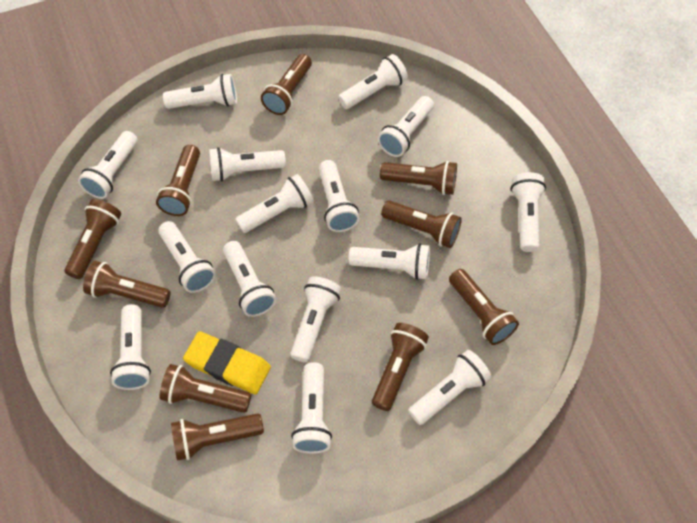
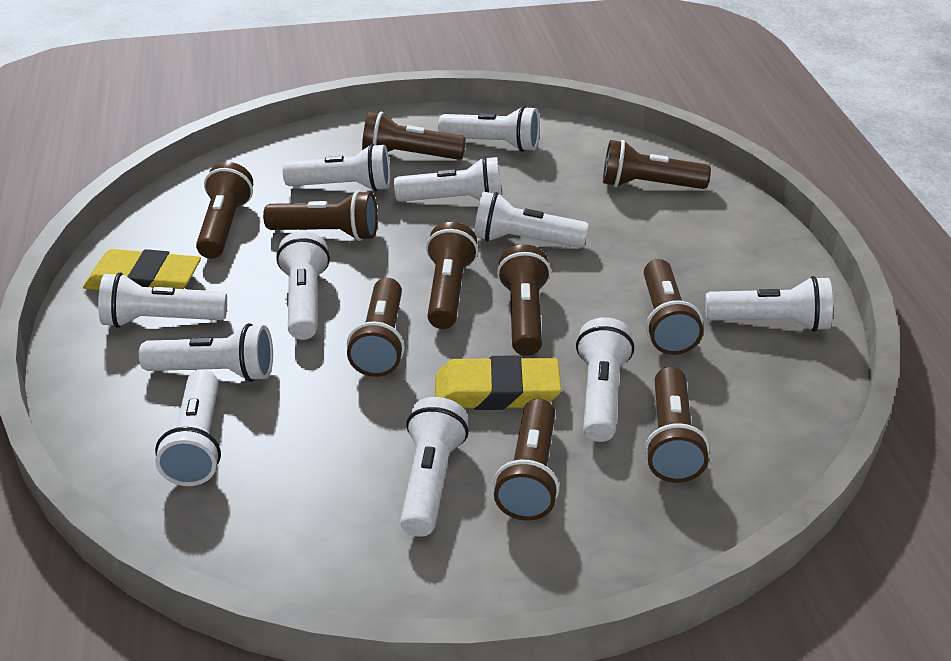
white flashlight: [78,131,138,199] [110,304,151,390] [158,221,216,293] [163,74,237,109] [209,147,286,182] [223,241,276,317] [235,174,313,233] [290,277,341,363] [291,362,332,454] [319,160,360,232] [338,54,408,109] [349,243,430,280] [378,96,434,157] [408,350,491,425] [511,172,546,252] = 15 -> [98,272,227,328] [139,323,273,382] [155,369,221,486] [276,231,330,340] [283,144,390,192] [394,156,501,202] [400,397,469,537] [438,106,540,152] [474,191,589,248] [576,318,634,442] [705,276,833,332] = 11
yellow eraser: [183,331,271,394] = 1 -> [83,249,201,290] [435,356,561,410] = 2

